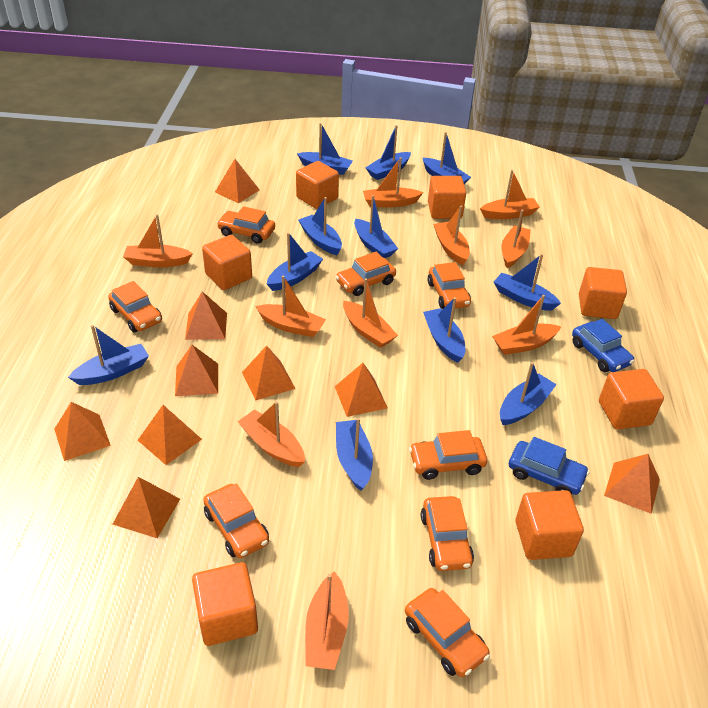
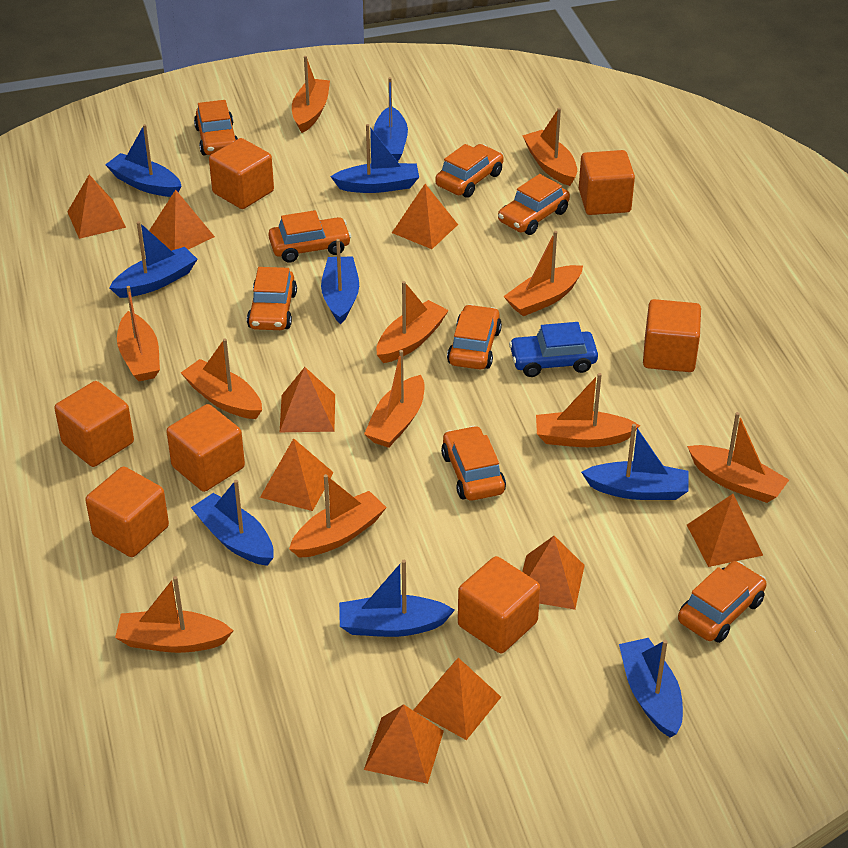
blue boat: [68,325,149,385] [267,232,323,291] [297,123,353,175] [298,197,342,255] [336,418,373,491] [354,195,398,258] [366,125,411,180] [423,132,471,184] [423,297,465,363] [494,254,561,311] [500,362,557,425] = 11 -> [105,124,182,197] [109,221,197,298] [191,480,274,566] [321,239,359,324] [330,124,419,193] [339,560,455,637] [374,77,408,162] [581,424,689,500] [619,638,683,738] = 9
blue car: [509,437,590,495] [572,319,634,372] = 2 -> [509,322,598,377] = 1
orange boat: [123,214,193,267] [237,401,305,467] [255,275,326,337] [305,571,349,670] [343,278,398,348] [363,157,423,207] [433,206,470,265] [480,170,540,219] [492,295,561,355] [502,209,531,268] = 10 -> [115,576,234,653] [117,286,160,381] [181,338,262,419] [289,474,387,558] [292,56,330,133] [364,350,425,448] [376,281,449,363] [503,231,583,316] [522,108,577,186] [536,373,640,447] [687,412,789,503] = 11

